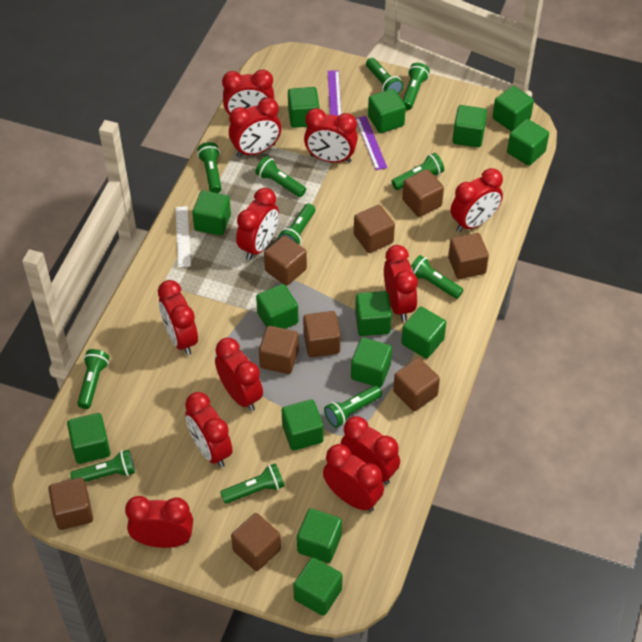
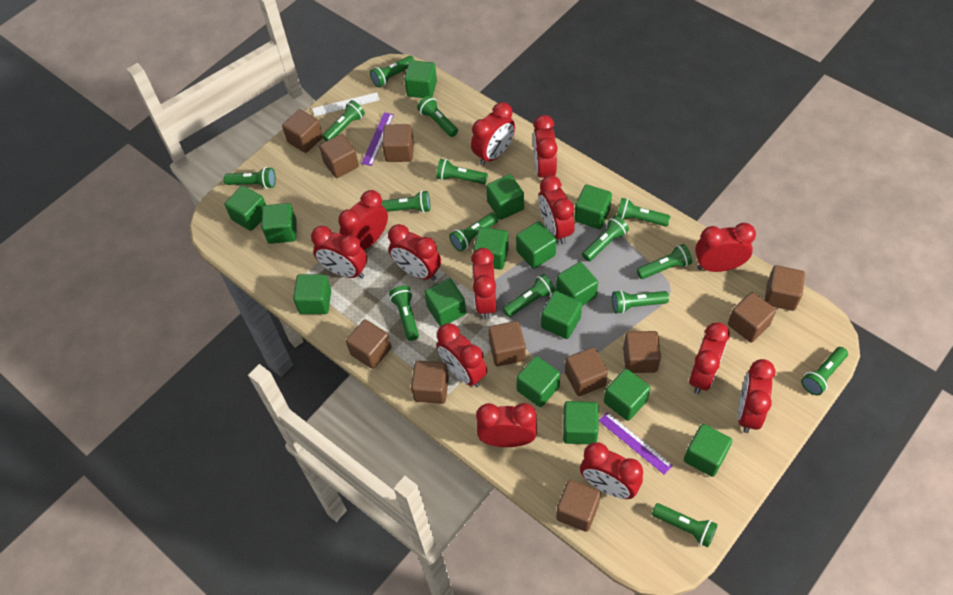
brown cube: [48,478,93,530] [231,513,281,571] [259,326,299,374] [264,235,307,286] [303,311,341,357] [354,205,395,253] [393,358,440,411] [402,169,444,217] [448,233,489,279] = 9 -> [282,109,323,153] [319,134,359,178] [346,319,391,369] [382,124,414,162] [411,361,449,404] [488,321,526,366] [556,480,601,532] [565,347,608,396] [623,331,661,373] [728,292,776,342] [765,265,805,311] = 11
green cube: [67,413,110,464] [192,190,231,236] [256,284,298,329] [282,399,323,451] [288,87,319,128] [293,557,343,616] [297,508,342,563] [351,338,392,387] [355,291,392,336] [368,89,406,133] [401,307,446,359] [453,105,487,147] [492,86,534,132] [507,119,549,166] = 14 -> [225,186,266,231] [262,203,297,244] [293,274,331,314] [404,60,437,98] [424,279,466,327] [473,227,509,270] [486,174,524,220] [516,221,556,269] [516,356,560,407] [541,291,582,339] [556,262,598,306] [563,401,599,444] [574,185,612,229] [604,369,651,421] [684,424,732,477] = 15
green flashlight: [70,449,135,482] [77,349,109,409] [197,142,222,193] [220,463,285,504] [255,156,306,197] [278,204,315,245] [324,385,382,428] [366,58,403,94] [392,153,444,190] [403,63,430,110] [411,255,463,299] = 11 -> [224,167,276,189] [322,100,365,141] [370,56,415,87] [382,191,430,213] [389,286,419,341] [417,96,458,137] [436,159,488,184] [449,213,498,252] [503,274,556,317] [582,216,629,262] [612,290,669,314] [617,198,670,226] [637,244,692,279] [652,503,718,548] [801,347,848,395] = 15
red clock: [125,496,193,548] [158,280,198,355] [185,392,232,468] [215,338,263,411] [222,69,274,115] [229,98,281,157] [236,188,279,260] [304,108,358,163] [323,444,384,512] [340,416,400,485] [384,245,418,321] [451,168,503,232] = 12 -> [311,226,367,279] [338,190,388,250] [388,224,441,281] [436,323,487,387] [471,102,515,166] [471,248,497,320] [476,403,537,447] [533,115,558,178] [539,175,575,244] [580,442,643,499] [689,322,730,394] [695,223,756,272] [737,359,775,433] = 13

